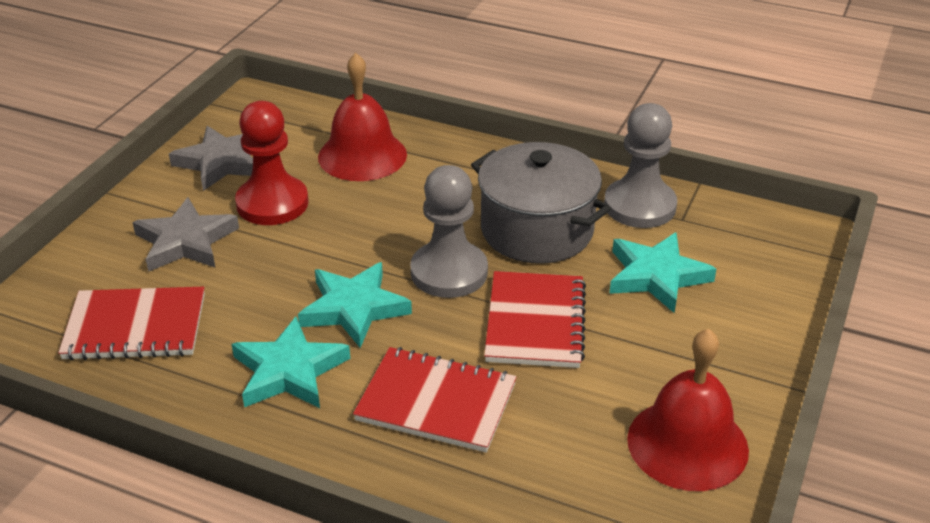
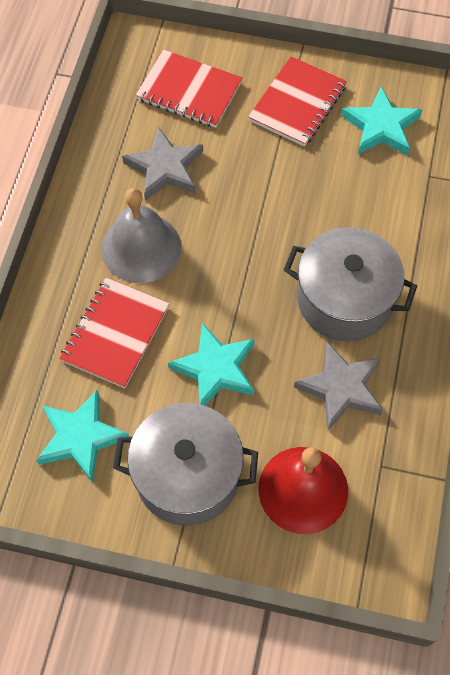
grey bell: none = 0 -> [101,188,181,283] = 1
grey pawn: [410,165,488,298] [604,103,677,228] = 2 -> none = 0
grey pot: [471,142,611,264] = 1 -> [113,403,258,526] [284,227,417,341] = 2
red bell: [318,53,407,181] [627,328,749,491] = 2 -> [258,447,348,534] = 1
red pawn: [235,101,309,225] = 1 -> none = 0

